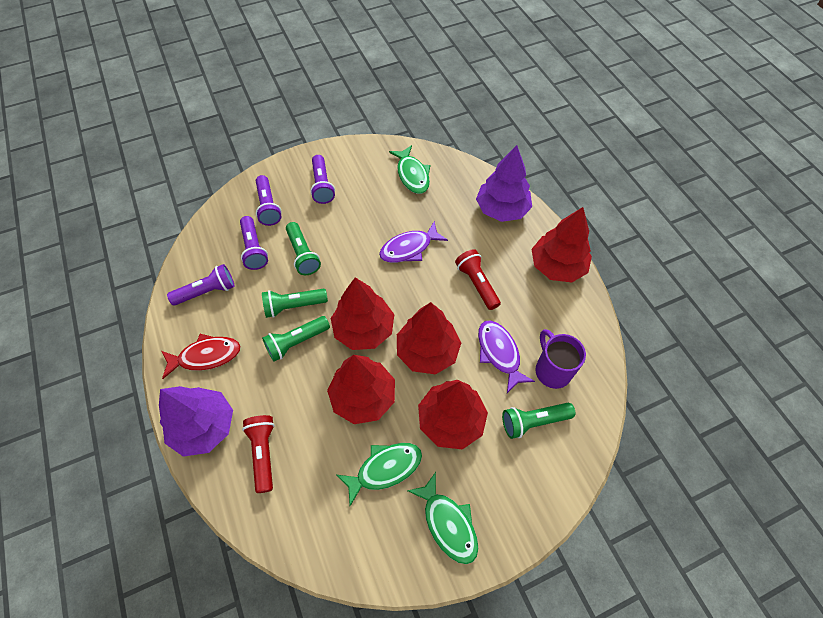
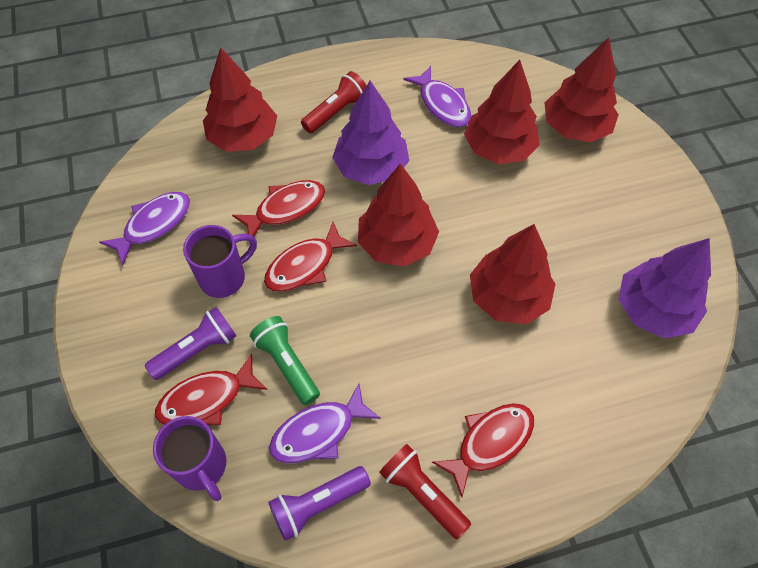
green fish: [337,443,422,506] [389,145,430,194] [407,472,478,564] = 3 -> none = 0
green flashlight: [262,289,328,318] [262,316,330,362] [286,222,321,275] [502,403,575,439] = 4 -> [250,316,320,405] = 1
purple fish: [379,221,448,263] [478,320,535,393] = 2 -> [99,192,190,265] [269,383,381,463] [403,66,471,128] = 3
purple flashlight: [167,264,234,305] [240,216,268,270] [256,175,282,226] [310,155,335,204] = 4 -> [145,307,236,380] [268,466,371,541] = 2
purple mug: [535,329,586,389] = 1 -> [153,416,226,501] [183,225,257,298] = 2
red fish: [161,334,241,379] = 1 -> [155,354,268,425] [232,180,325,236] [264,222,357,292] [432,403,534,497] = 4

